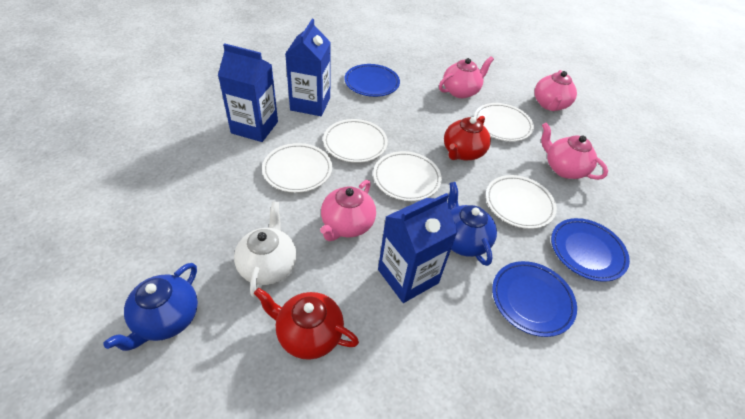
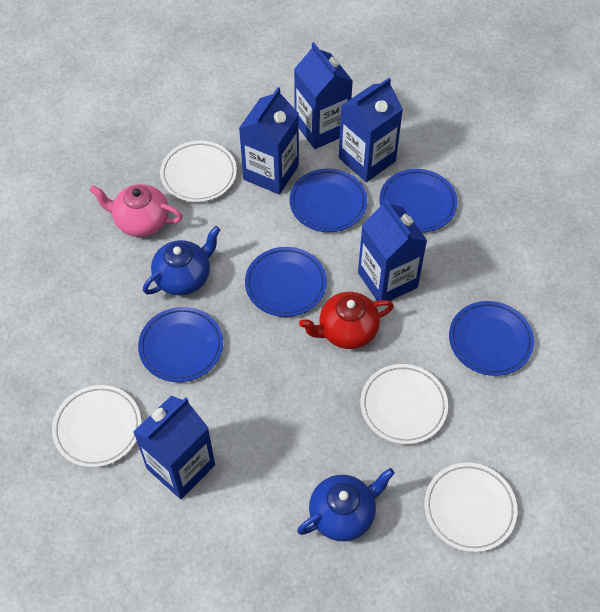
blue carton: [218,43,278,142] [285,19,331,116] [378,193,458,303] = 3 -> [133,396,215,499] [239,87,299,195] [294,42,353,149] [339,78,403,182] [358,199,427,301] = 5
blue plate: [344,64,400,97] [492,261,577,337] [551,218,630,282] = 3 -> [138,307,223,382] [245,247,327,317] [289,168,367,232] [379,169,458,233] [449,301,534,376] = 5
pink teapot: [320,180,376,241] [439,56,494,98] [534,70,577,111] [541,122,608,180] = 4 -> [89,184,183,237] = 1
red teapot: [254,288,359,360] [444,116,491,160] = 2 -> [299,292,394,349] = 1
white plate: [262,143,332,193] [323,119,388,163] [373,151,442,201] [474,103,534,141] [486,175,557,229] = 5 -> [52,385,141,467] [160,141,237,202] [360,364,448,444] [424,463,517,552] = 4
white teapot: [234,201,297,298] = 1 -> none = 0

